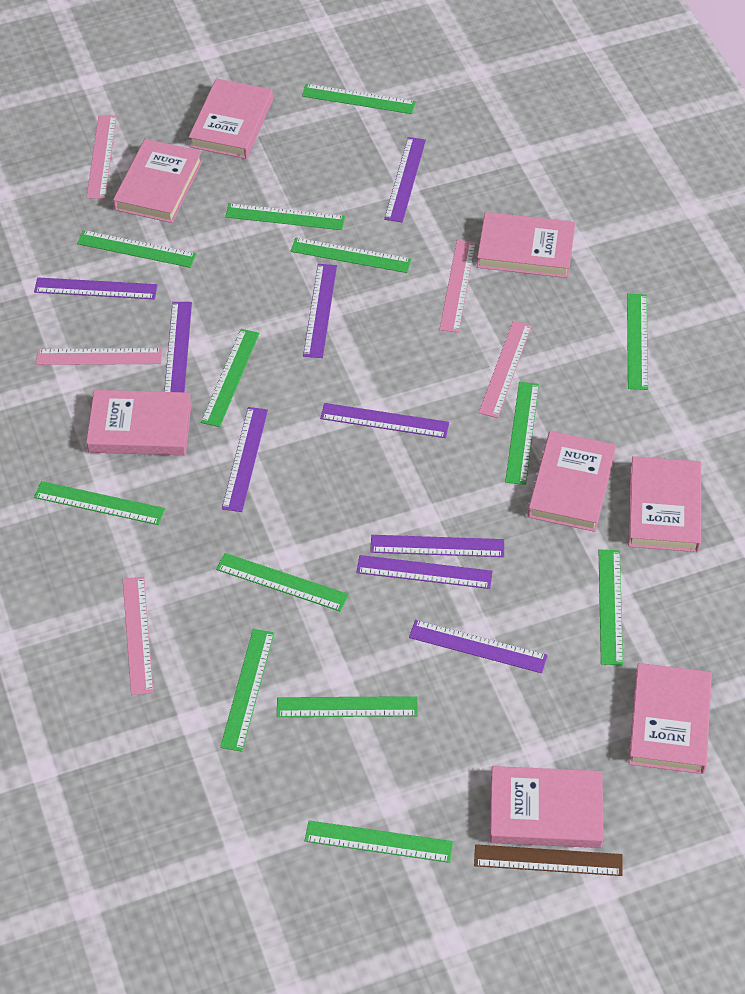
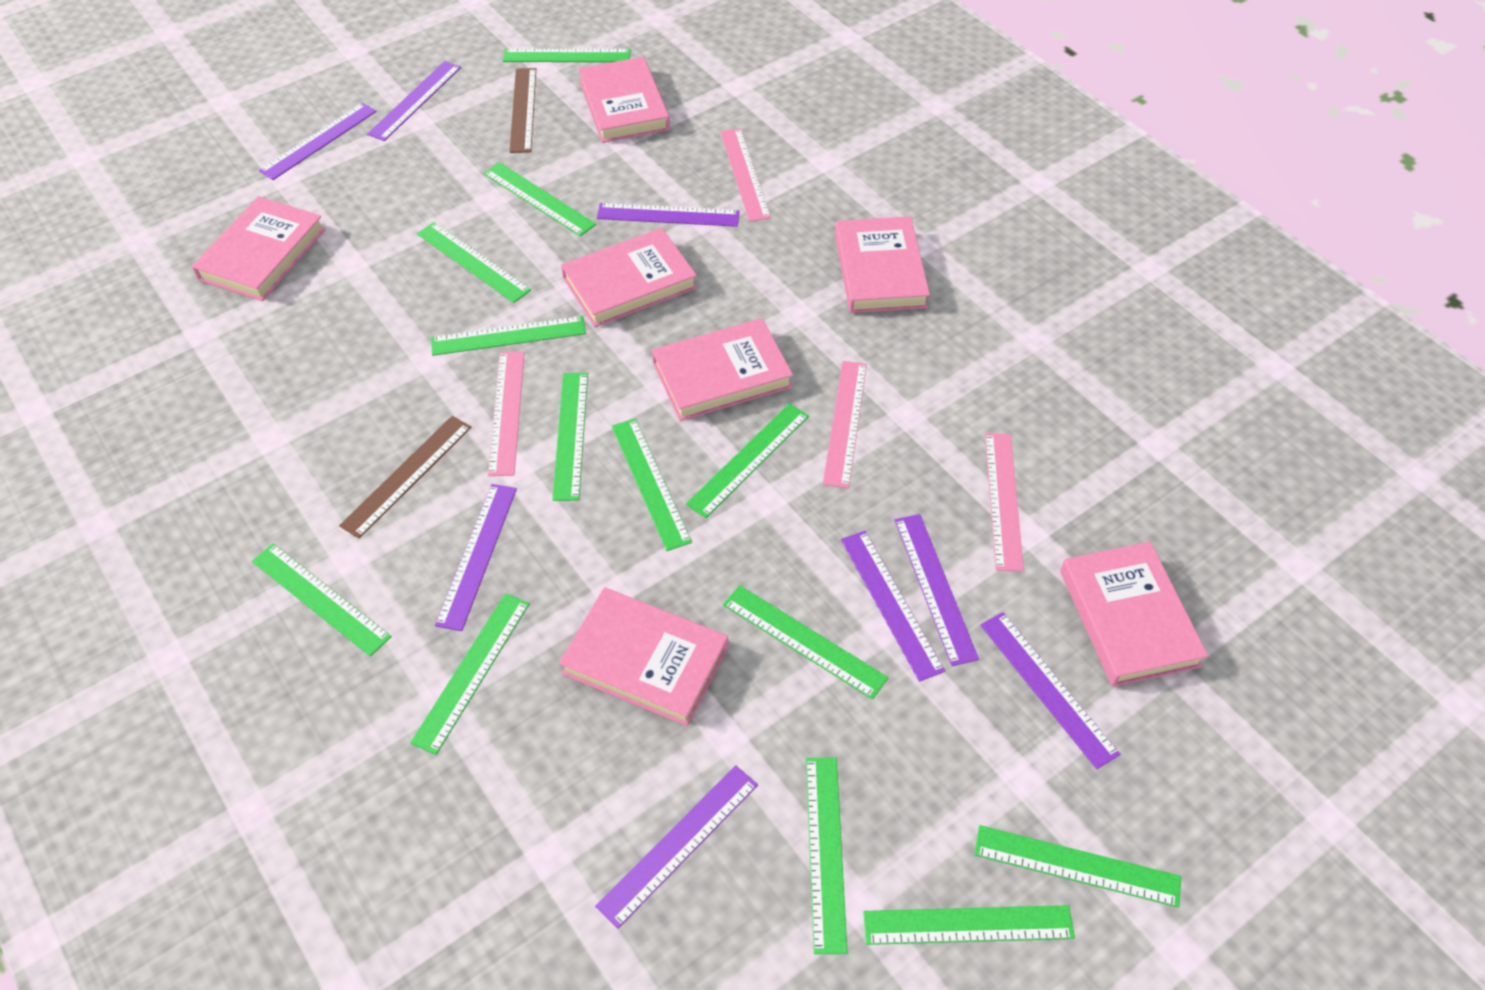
brown ruler: [474,844,623,876] = 1 -> [339,416,472,539] [509,68,536,153] = 2
pink book: [86,390,192,455] [113,139,202,223] [189,78,273,159] [477,212,575,278] [490,766,603,848] [528,431,616,532] [628,456,701,552] [629,663,712,774] = 8 -> [192,196,326,301] [559,587,728,726] [561,228,697,327] [578,57,670,143] [652,318,793,421] [835,216,930,313] [1060,542,1208,687] = 7
pink ruler: [36,348,162,365] [86,115,117,199] [123,577,153,695] [439,240,476,333] [479,321,532,418] = 5 -> [488,351,525,476] [720,128,771,222] [823,361,867,488] [985,433,1024,572] = 4
purple ruler: [34,277,157,299] [164,302,192,392] [222,407,268,512] [303,264,337,358] [320,403,449,438] [356,555,493,589] [370,535,504,557] [384,137,426,222] [409,620,548,673] = 9 -> [259,103,377,180] [367,61,461,141] [435,484,517,631] [595,765,758,929] [597,203,740,227] [841,531,945,682] [894,514,979,666] [980,612,1121,769] = 8

